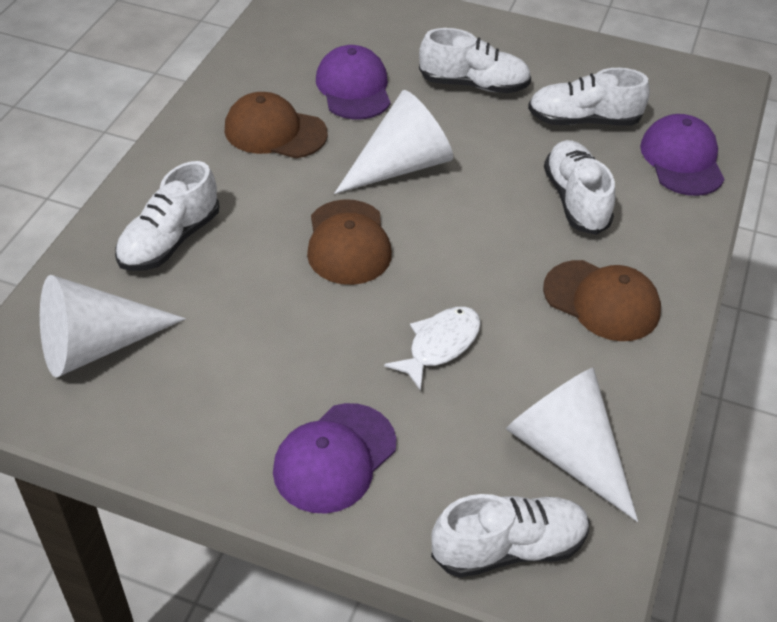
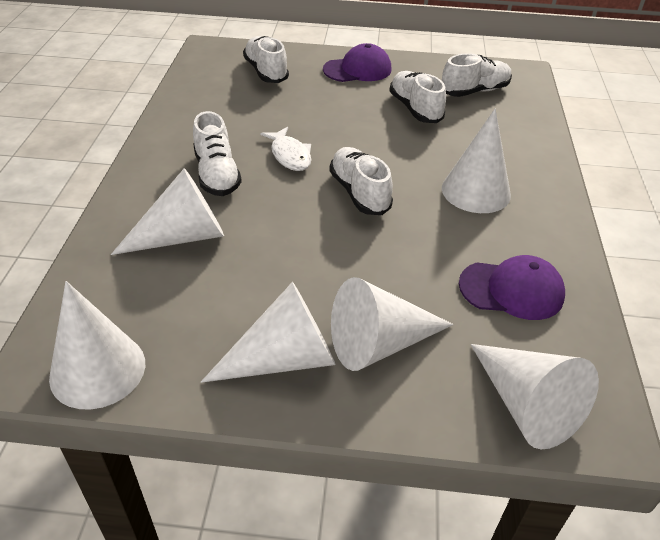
brown cap: [225,92,328,159] [307,199,392,285] [543,260,661,341] = 3 -> none = 0
purple cap: [273,403,397,514] [316,45,390,119] [640,114,725,196] = 3 -> [323,43,391,82] [459,255,565,320] = 2
white cone: [40,275,186,377] [334,90,453,194] [506,368,638,522] = 3 -> [49,281,145,410] [111,168,224,255] [201,282,336,383] [331,277,454,371] [442,108,511,213] [470,344,599,449] = 6

